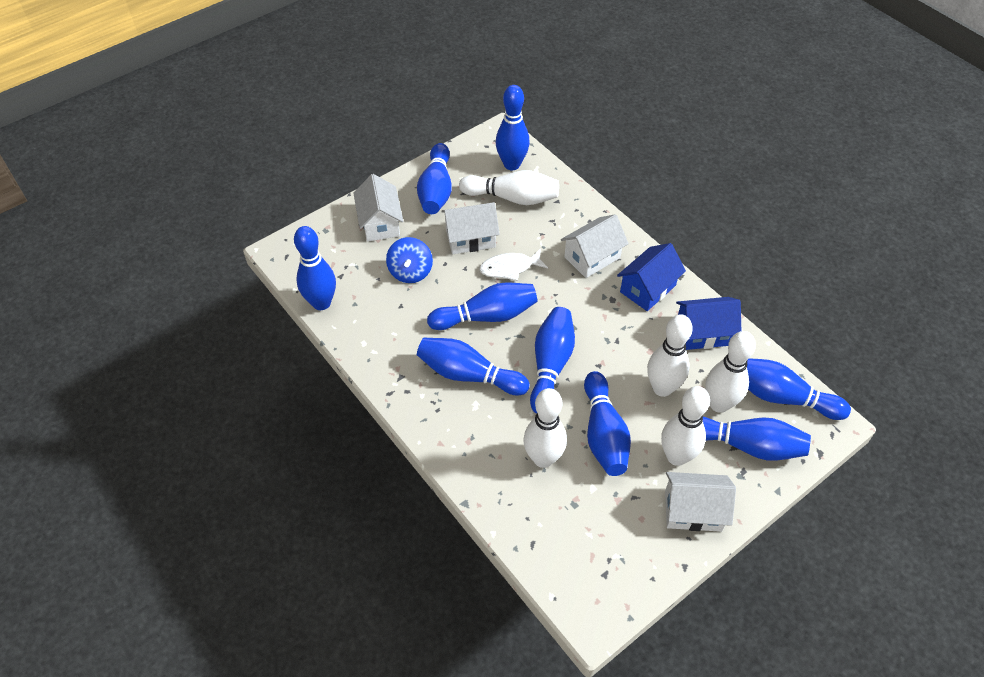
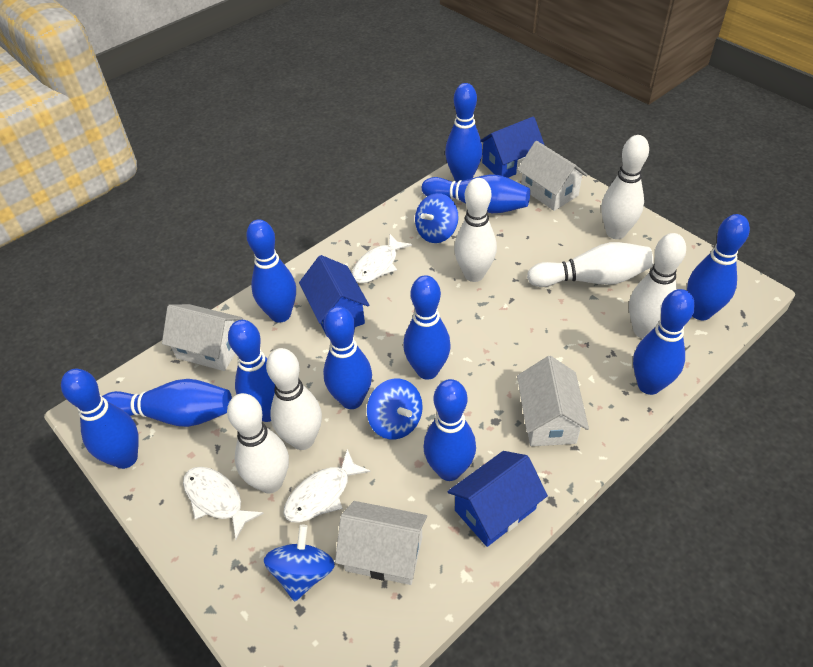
blue bowling pin: [294,226,336,310] [417,143,452,214] [417,338,529,395] [427,282,538,330] [496,85,530,170] [530,307,575,413] [584,371,631,476] [703,417,811,461] [747,358,851,420] = 9 -> [61,369,139,469] [102,379,232,427] [228,320,275,422] [246,219,296,323] [323,306,372,409] [403,275,451,380] [422,175,530,213] [424,379,476,481] [445,83,483,182] [633,289,695,395] [687,214,750,320] = 11
blue house: [617,243,686,311] [676,297,741,350] = 2 -> [299,255,369,337] [447,451,548,547] [481,117,544,178] = 3
blue spinning top: [386,237,433,283] = 1 -> [264,525,335,601] [367,378,423,439] [415,193,459,243] = 3
white bowling pin: [459,170,559,205] [523,388,567,468] [647,314,693,397] [661,386,710,466] [705,331,756,413] = 5 -> [227,393,289,494] [266,348,322,450] [454,178,497,282] [527,242,653,287] [602,135,649,239] [629,233,686,339] = 6
white fish: [479,249,548,281] = 1 -> [183,467,264,540] [283,449,371,522] [352,234,412,283] = 3

